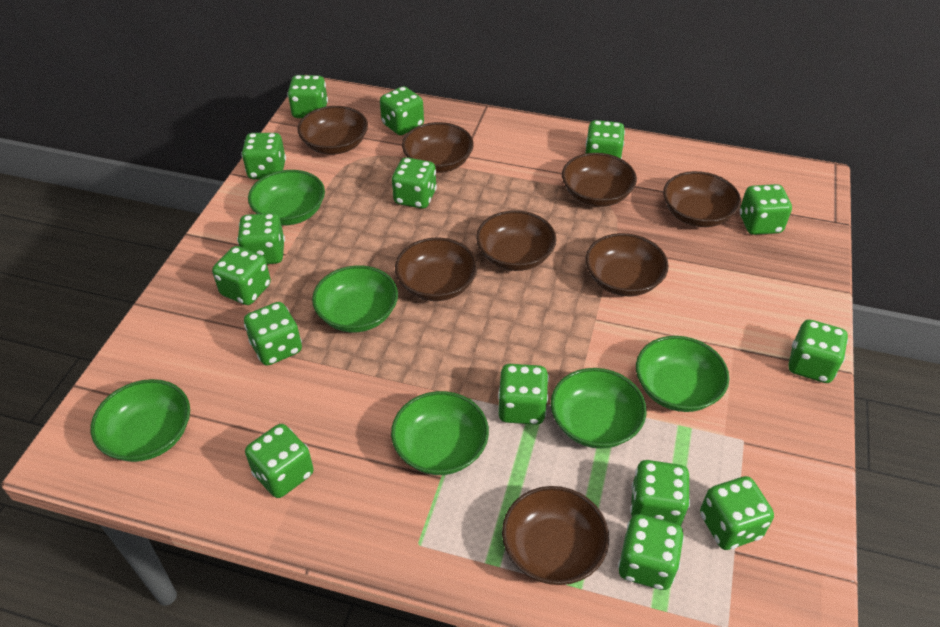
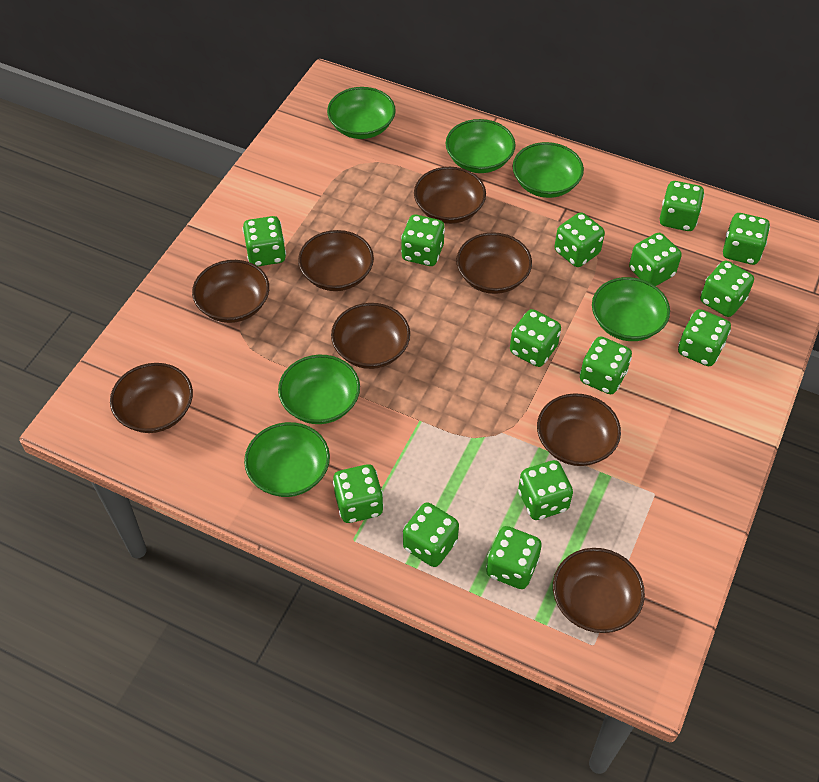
green dice: [212,246,271,305] [237,213,285,264] [241,133,286,179] [244,302,302,366] [245,424,314,498] [287,75,328,118] [380,86,424,135] [392,157,437,209] [498,364,549,425] [585,120,625,159] [618,514,684,590] [630,460,690,526] [700,476,774,550] [739,184,792,235] [789,320,848,383] = 15 -> [242,216,286,266] [333,464,384,523] [401,215,445,266] [403,502,459,567] [486,526,542,589] [510,309,561,367] [518,460,573,520] [554,212,605,267] [580,336,632,394] [629,233,682,286] [660,181,704,231] [678,309,731,366] [700,261,754,317] [723,213,770,265] = 14

